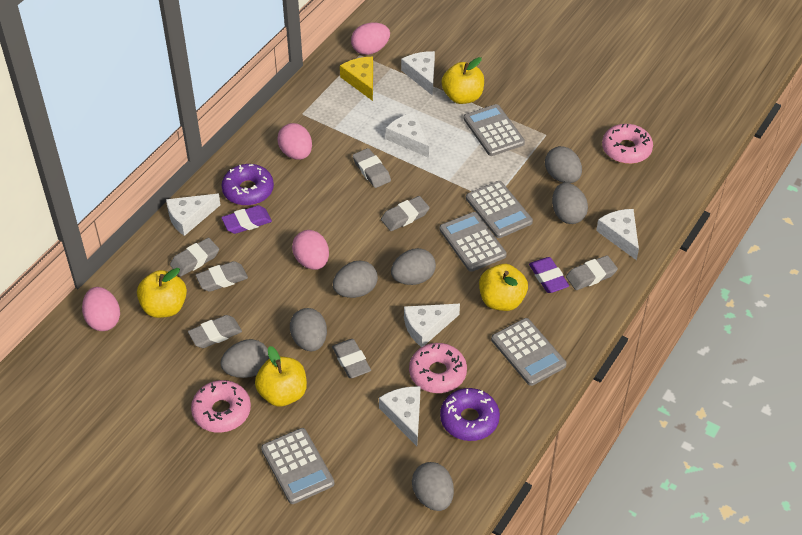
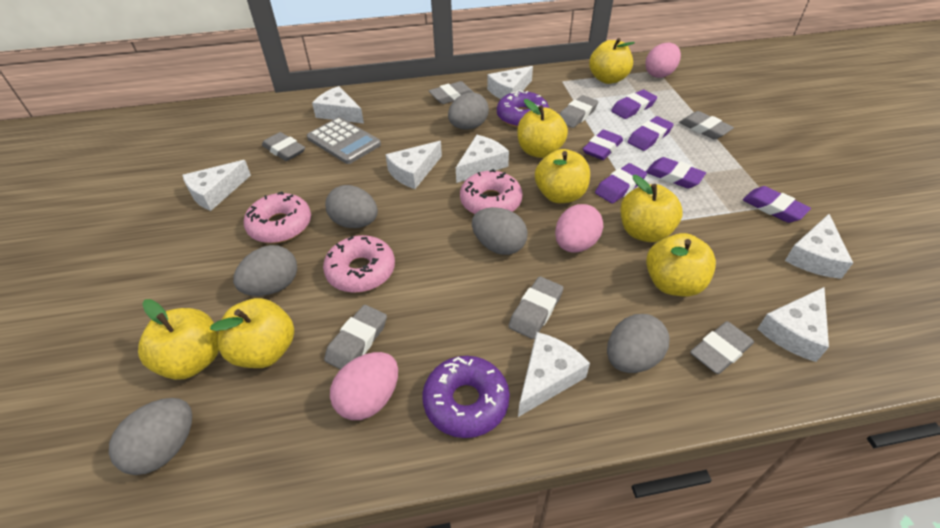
grey calculator: [261,428,334,504] [439,212,507,272] [464,104,525,156] [466,181,533,238] [491,318,567,386] = 5 -> [307,117,381,164] = 1
grey egg: [220,339,270,378] [290,308,327,351] [333,260,378,298] [391,248,436,285] [412,462,454,511] [545,146,582,183] [552,183,588,224] = 7 -> [109,398,192,475] [233,245,297,296] [325,185,378,228] [448,92,489,129] [472,207,528,255] [607,314,670,373] = 6
pink egg: [82,287,120,331] [277,123,312,160] [292,230,329,270] [351,23,390,55] = 4 -> [330,352,398,420] [555,204,603,252] [645,43,681,78] = 3
purple eraser: [221,205,272,234] [529,257,569,293] = 2 -> [583,130,623,160] [595,163,647,204] [611,90,657,119] [628,116,674,151] [646,157,706,188] [743,186,811,223] = 6
white cheese: [166,194,220,236] [379,386,421,446] [386,112,429,158] [401,51,435,96] [404,304,460,347] [596,209,639,260] = 6 -> [182,160,251,211] [312,86,364,124] [385,141,442,189] [456,135,509,183] [487,66,533,99] [518,332,590,417] [757,287,829,362] [785,214,853,279] = 8
yellow apple: [137,268,187,318] [255,346,307,407] [442,57,484,104] [479,264,528,311] = 4 -> [138,299,219,380] [210,298,294,368] [517,99,568,158] [535,149,590,203] [589,38,635,84] [620,175,683,242] [646,233,716,297] = 7
yellow cheese: [340,57,373,101] = 1 -> none = 0

